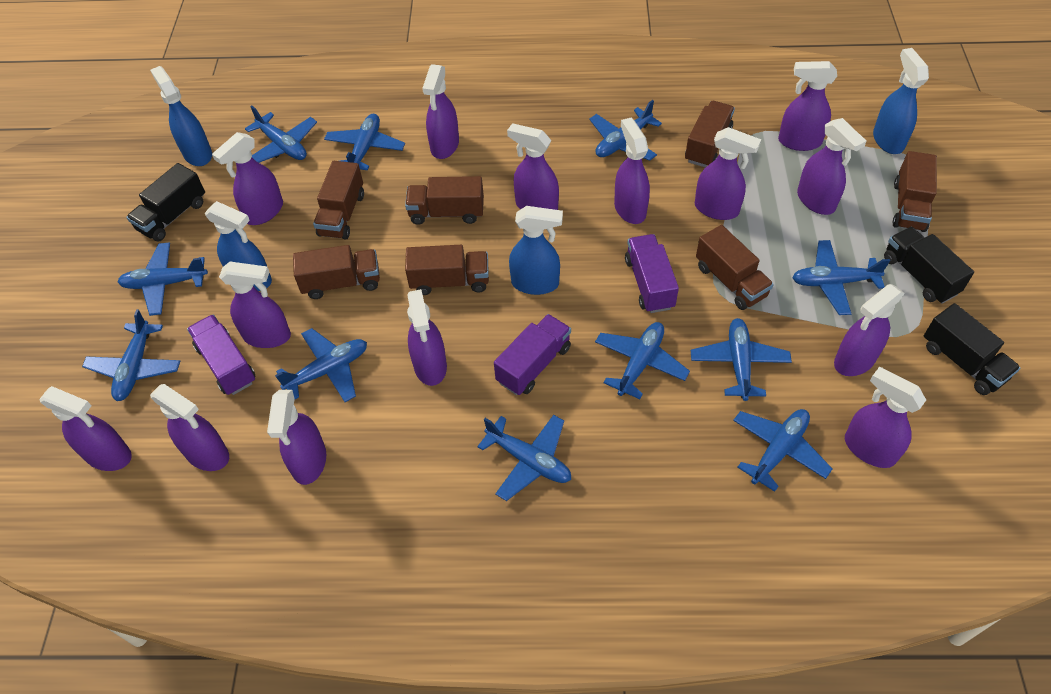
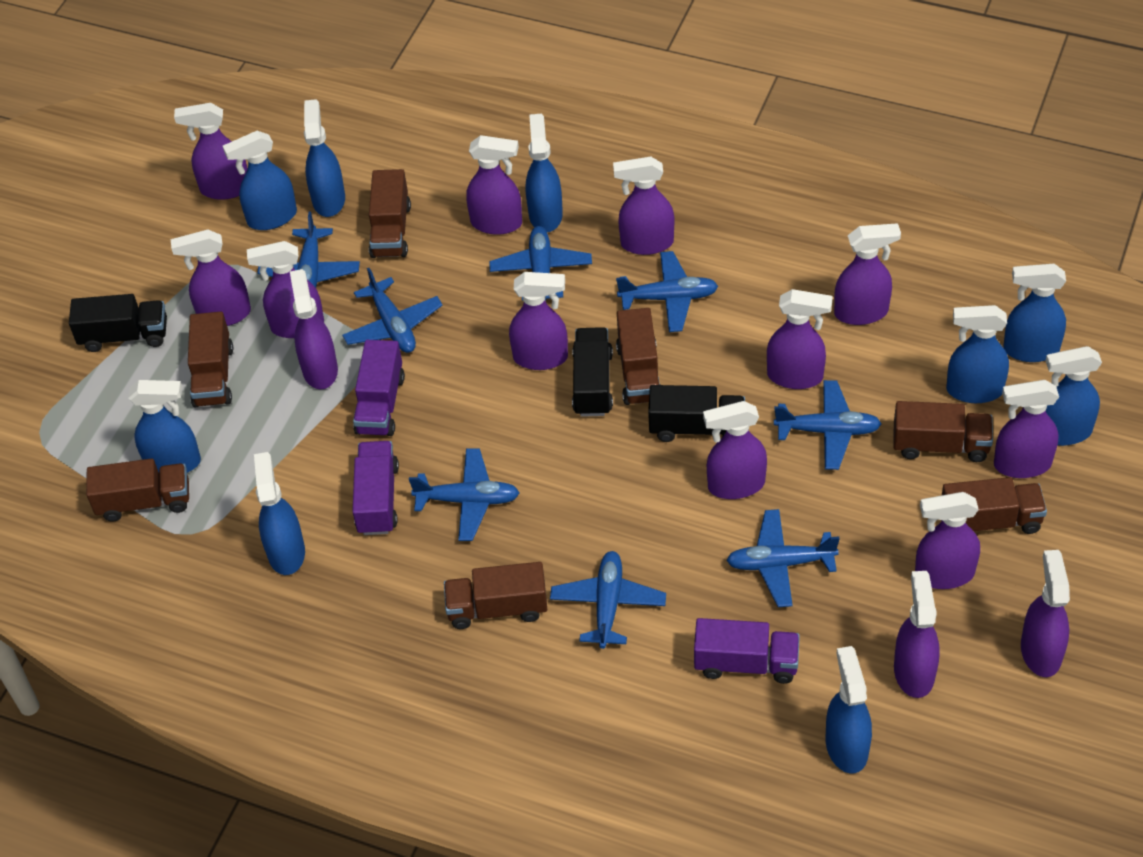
blue plane: [82,309,180,401] [118,242,208,316] [245,106,317,163] [275,328,367,402] [324,114,405,170] [477,415,571,501] [589,100,662,161] [595,322,690,399] [691,318,792,401] [733,409,832,492] [792,240,890,315] = 11 -> [257,212,360,288] [342,268,443,353] [409,448,519,541] [489,226,592,301] [550,551,666,649] [616,251,718,332] [726,509,840,607] [774,380,881,470] = 8
blue spray bottle: [150,66,212,166] [205,201,272,291] [509,206,563,295] [873,48,929,154] = 4 -> [128,380,201,473] [223,131,297,230] [254,452,305,575] [304,99,345,217] [526,114,563,232] [826,646,872,774] [946,305,1009,403] [1003,264,1066,362] [1046,346,1102,446] = 9

